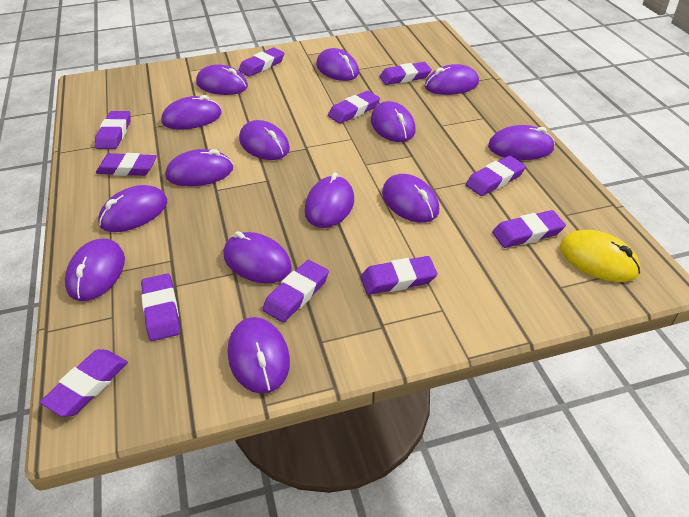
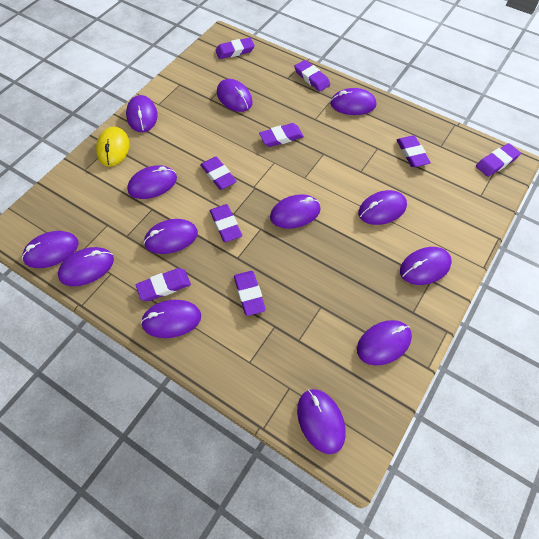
purple eraser: [40,349,128,417] [95,111,131,149] [96,153,157,176] [141,273,180,341] [238,48,285,77] [262,260,329,323] [328,91,380,124] [361,256,437,295] [379,62,432,85] [466,156,526,196] [492,210,566,248] = 11 -> [136,268,191,301] [200,157,237,190] [210,204,242,242] [215,38,255,59] [234,271,266,316] [259,123,304,147] [294,60,330,92] [396,135,431,167] [476,143,521,177] = 9
purple mouse: [65,239,125,301] [98,185,167,232] [161,95,222,130] [165,149,233,186] [196,64,248,95] [224,231,292,283] [228,317,290,394] [239,120,290,160] [304,172,354,228] [316,48,359,81] [371,101,416,142] [382,174,439,223] [425,64,479,95] [488,125,555,160] = 14 -> [22,231,79,268] [58,247,114,286] [126,95,157,132] [127,165,177,199] [141,300,201,338] [144,219,198,254] [217,79,253,112] [270,194,321,229] [297,389,346,454] [330,88,376,115] [357,320,412,366] [358,190,407,225] [400,247,452,285] = 13

